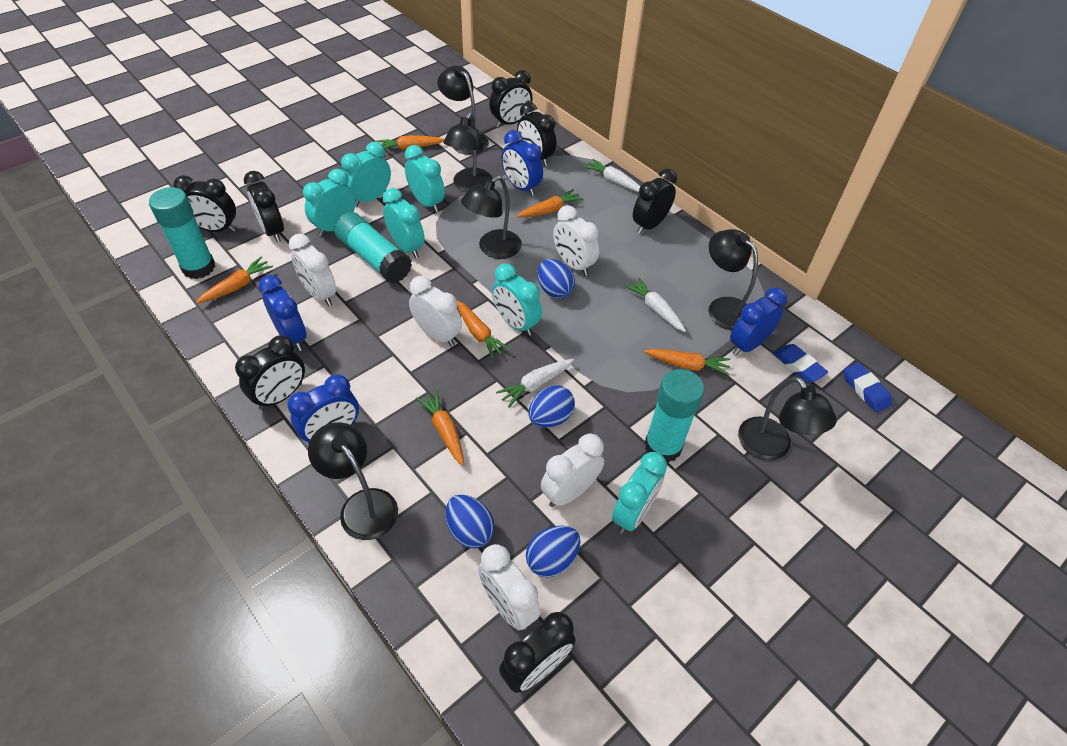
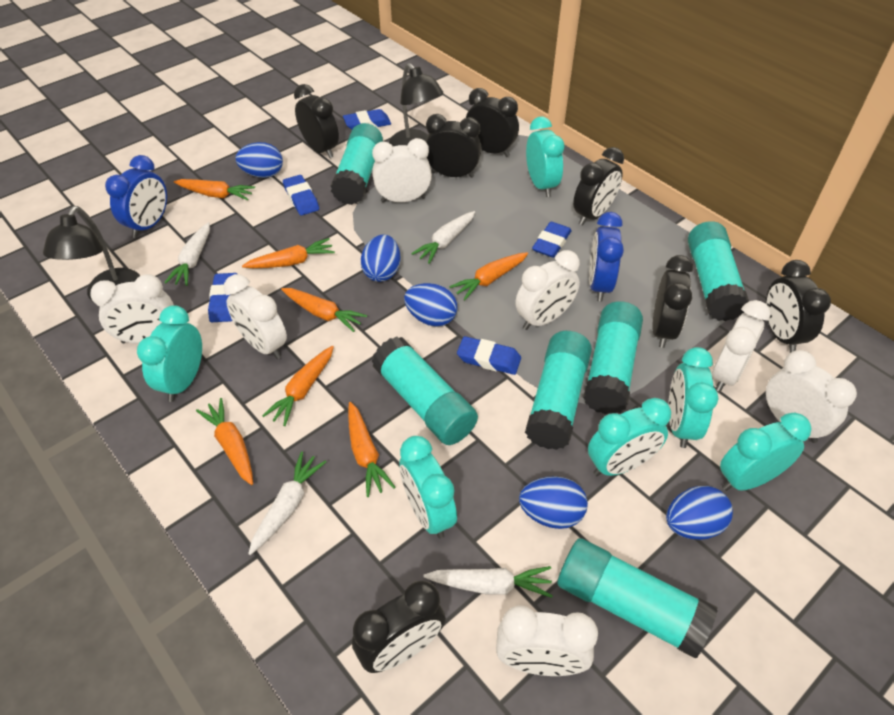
black lamp: [308,422,398,540] [437,66,489,155] [444,112,492,192] [461,176,522,259] [709,229,758,331] [738,377,837,461] = 6 -> [43,206,140,302] [389,63,443,146] = 2
blue clock: [259,275,307,351] [287,374,359,445] [501,130,543,196] [730,288,787,356] = 4 -> [105,155,167,238] [589,212,624,301] = 2
blue egg: [446,494,495,548] [526,526,580,577] [529,385,575,428] [537,259,575,298] = 4 -> [235,142,283,178] [361,234,400,282] [404,283,458,327] [519,476,588,529] [666,486,733,540] = 5
blue eraser: [773,344,828,382] [844,362,892,412] = 2 -> [208,273,237,322] [283,175,319,216] [343,109,391,130] [457,336,521,375] [532,222,572,258] = 5
orange carrot: [196,257,273,304] [377,135,444,150] [416,390,464,466] [457,301,510,359] [517,189,583,217] [644,349,730,376] = 6 -> [174,179,255,200] [196,398,253,485] [242,238,335,268] [262,346,334,426] [281,288,367,332] [348,402,395,497] [449,252,528,300] = 7
turquoise glue stick: [149,187,215,279] [334,212,412,283] [644,369,704,463] = 3 -> [330,123,383,205] [372,336,478,445] [525,331,592,450] [557,538,718,658] [583,301,643,414] [688,221,749,321] = 6
white carrot: [496,359,574,407] [583,159,640,192] [624,278,686,332] = 3 -> [164,222,210,286] [248,452,326,555] [411,211,475,264] [423,566,553,598] = 4
white clock: [289,234,336,306] [409,276,462,347] [478,544,541,630] [541,434,604,507] [553,205,599,276] = 5 -> [90,274,174,344] [224,274,287,359] [372,138,432,203] [496,605,598,676] [515,250,580,330] [712,300,770,392] [766,350,857,443] = 7

